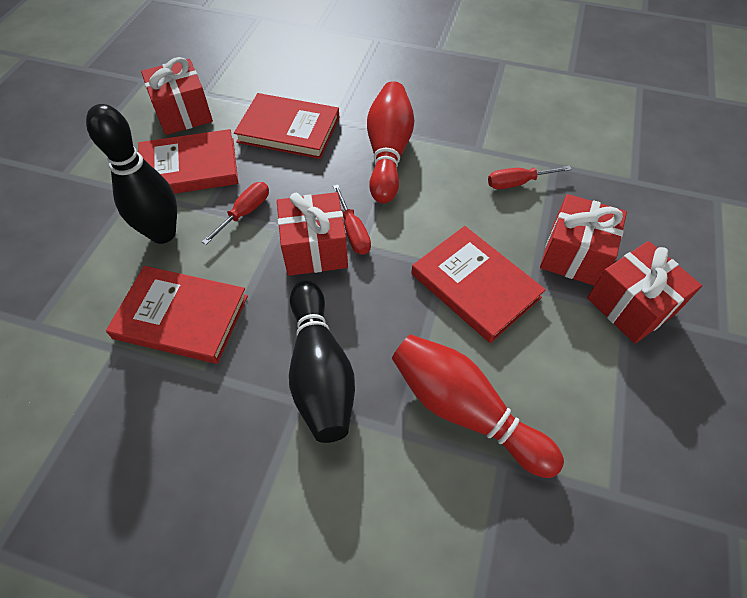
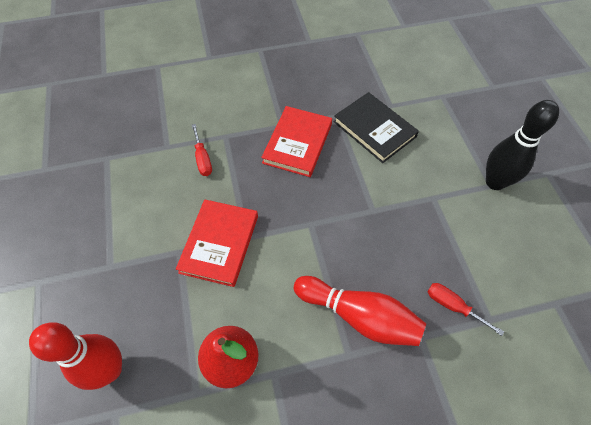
black book: none = 0 -> [334,92,419,163] = 1
black bowling pin: [86,104,177,244] [289,280,355,443] = 2 -> [486,100,559,190] = 1
red book: [106,266,248,364] [138,129,238,194] [234,93,340,159] [411,226,546,343] = 4 -> [176,199,258,287] [261,106,332,177] = 2
red gift: [141,57,213,135] [277,192,348,276] [540,194,627,286] [587,241,702,343] = 4 -> none = 0
red pear: none = 0 -> [198,326,259,388] = 1
red screwdriver: [202,182,269,245] [333,185,371,255] [488,166,572,189] = 3 -> [192,124,212,176] [427,283,504,336] = 2

